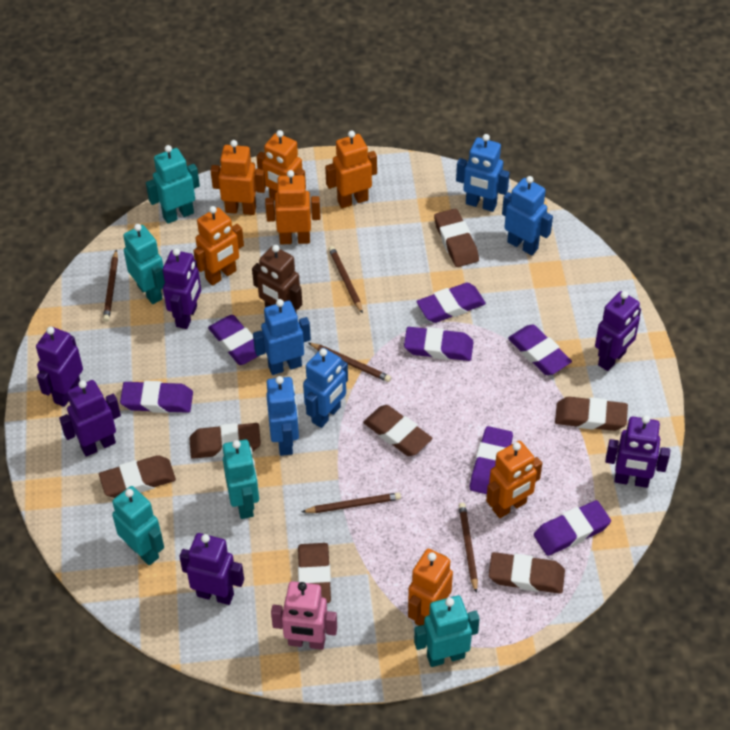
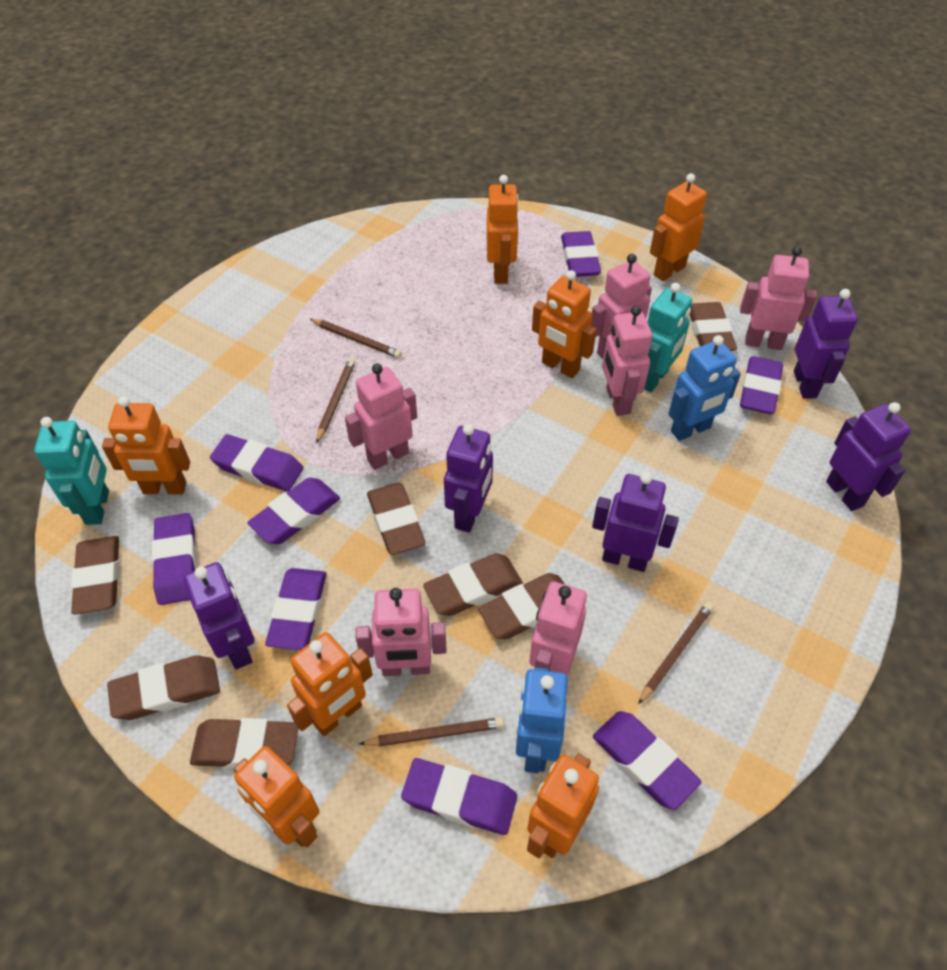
blue robot: [253,299,311,375] [266,376,299,456] [303,348,348,428] [456,134,510,212] [502,176,553,255] = 5 -> [516,667,568,773] [668,335,741,441] = 2
brown pencil: [103,249,118,322] [302,492,401,513] [309,343,391,382] [329,246,363,314] [458,503,478,593] = 5 -> [310,319,402,358] [316,358,356,444] [359,717,504,746] [638,602,714,705] = 4
brown robot: [252,245,302,314] = 1 -> none = 0
pink robot: [271,581,337,650] = 1 -> [345,364,417,470] [356,588,447,676] [529,581,587,675] [591,254,652,359] [602,306,652,416] [740,246,817,350] = 6
purple eraser: [120,381,193,413] [208,315,258,365] [404,327,473,361] [416,283,486,323] [470,426,513,494] [508,325,572,375] [534,500,611,556] = 7 -> [152,513,197,605] [210,434,303,492] [247,478,340,544] [265,568,326,650] [401,758,517,835] [561,231,601,277] [593,711,701,810] [740,356,783,414] = 8
purple robot: [36,327,83,407] [59,380,121,457] [163,248,201,329] [179,533,244,605] [595,291,641,371] [605,415,670,488] = 6 -> [183,562,255,670] [444,424,493,532] [592,472,679,572] [794,289,858,399] [826,402,911,511] = 5
turquoise robot: [112,486,164,565] [123,224,165,304] [146,145,200,224] [223,440,259,519] [414,595,480,667] = 5 -> [34,417,109,525] [644,283,692,392] = 2

